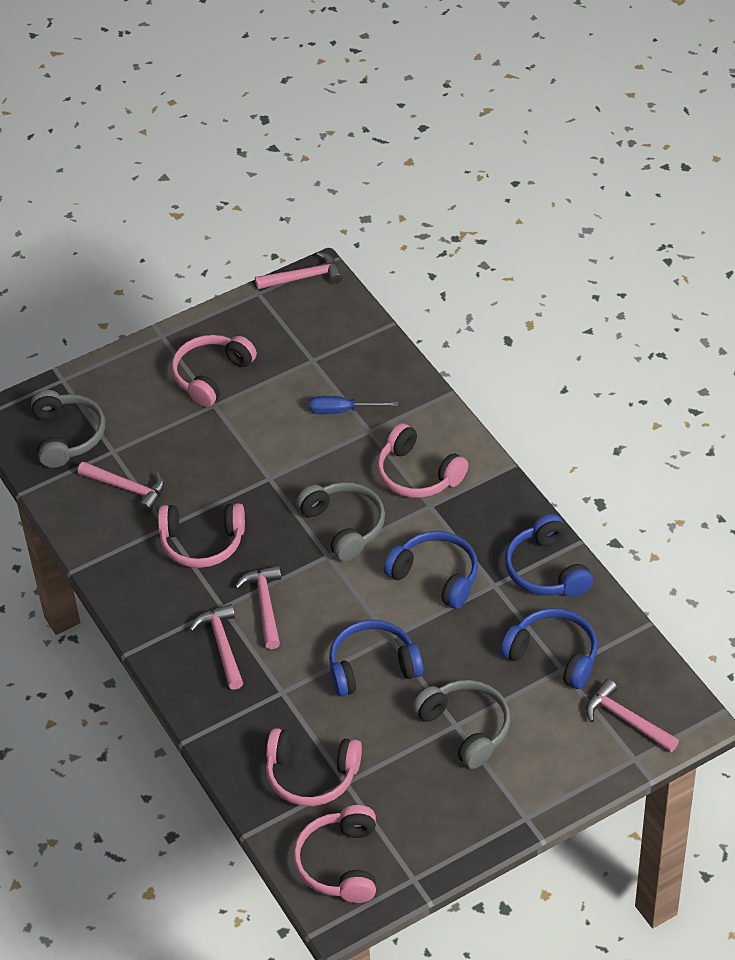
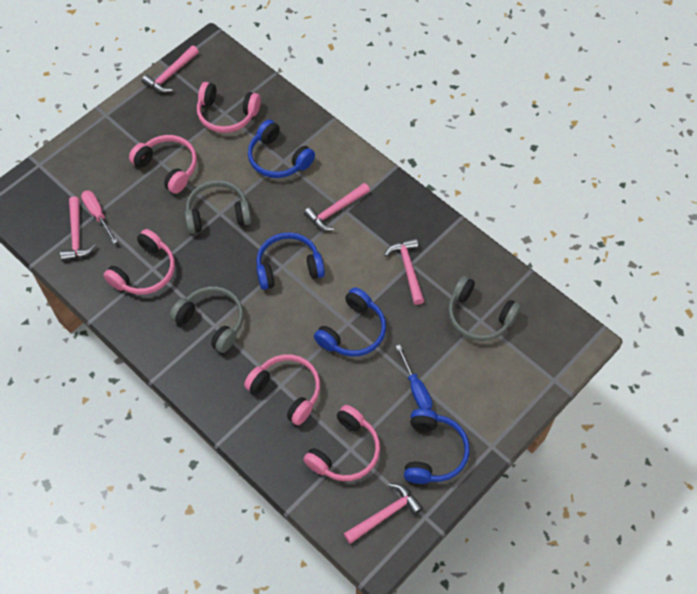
pink screwdriver: none = 0 -> [81,190,117,244] = 1

